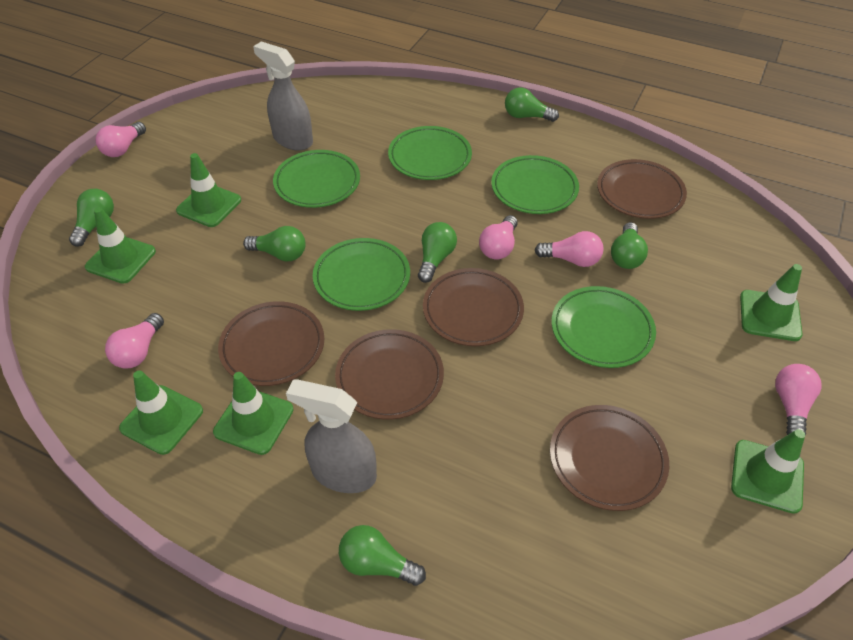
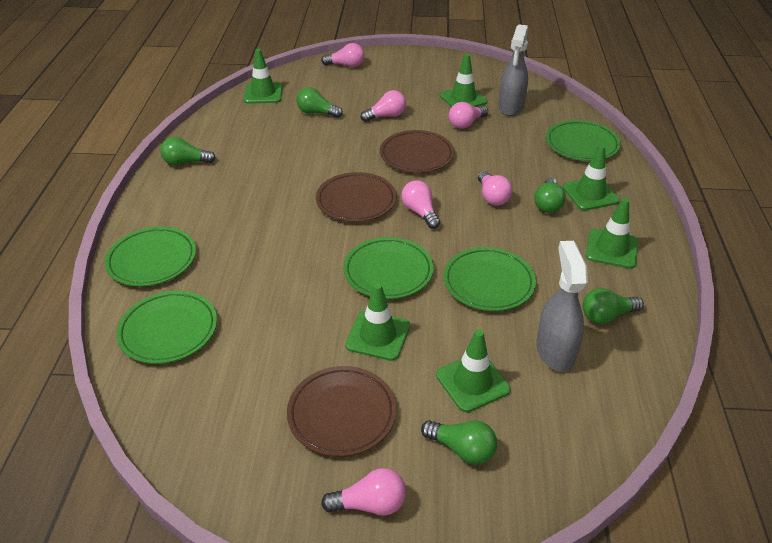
brown plate: [218,301,324,386] [335,329,444,420] [423,268,524,346] [550,405,669,511] [597,159,687,219] = 5 -> [287,366,396,457] [316,172,397,222] [380,130,455,173] = 3
green light bulb: [69,189,114,247] [243,226,306,261] [339,525,426,586] [418,222,457,283] [505,87,559,122] [611,222,648,269] = 6 -> [160,137,216,165] [297,87,343,118] [421,420,497,465] [534,178,566,213] [583,288,644,324] = 5
pink light bulb: [95,122,146,157] [105,313,164,369] [479,215,518,260] [535,231,604,267] [775,364,822,436] = 5 -> [321,43,365,67] [321,468,406,516] [361,90,406,122] [401,180,440,229] [449,102,488,129] [478,171,513,206] = 6

